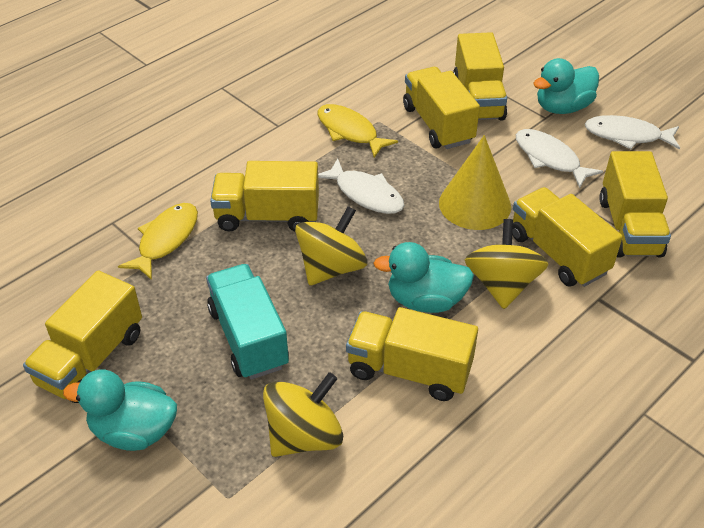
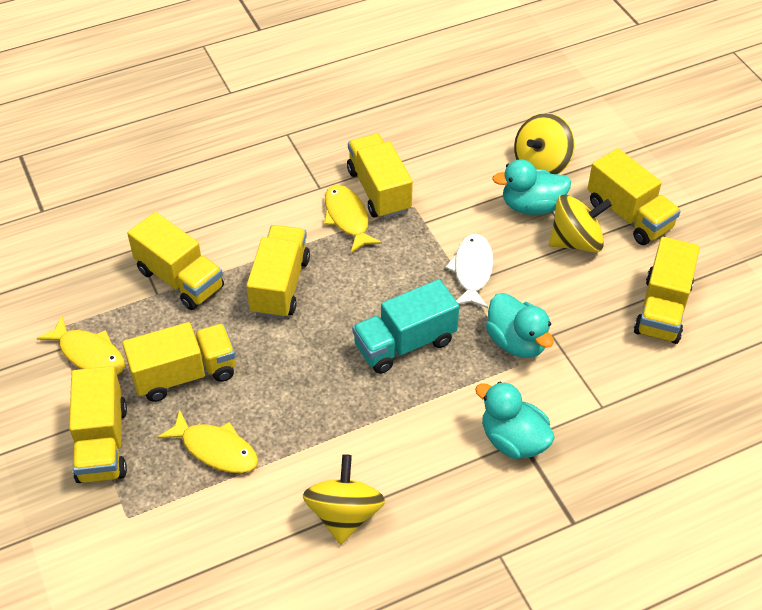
white fish: [318,158,405,214] [516,129,603,188] [585,115,680,149] = 3 -> [445,234,493,308] = 1
yellow cone: [439,135,511,230] = 1 -> none = 0
yellow fish: [118,203,198,280] [318,104,398,158] = 2 -> [37,316,125,375] [157,410,258,473] [324,185,382,253] = 3

